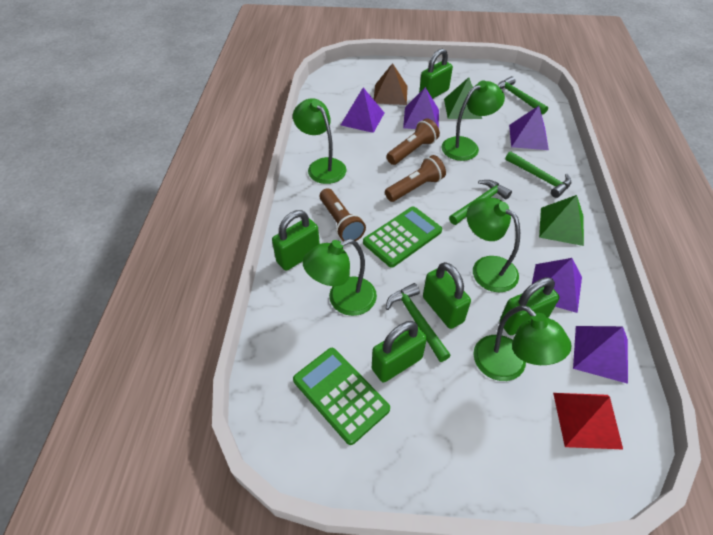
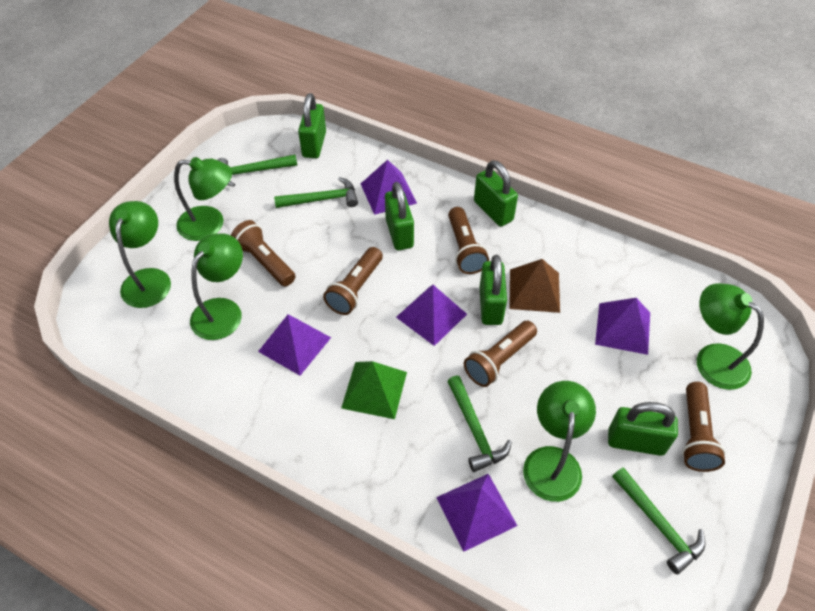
brown flashlight: [320,188,366,241] [385,155,446,202] [386,118,440,165] = 3 -> [231,220,296,286] [323,247,383,315] [448,207,489,274] [464,321,537,387] [682,382,726,472] = 5
green calculator: [293,348,390,445] [363,207,442,268] = 2 -> none = 0
green pyramid: [444,77,482,119] [539,195,584,246] = 2 -> [341,361,407,419] = 1
red pyramid: [553,393,623,449] = 1 -> none = 0

